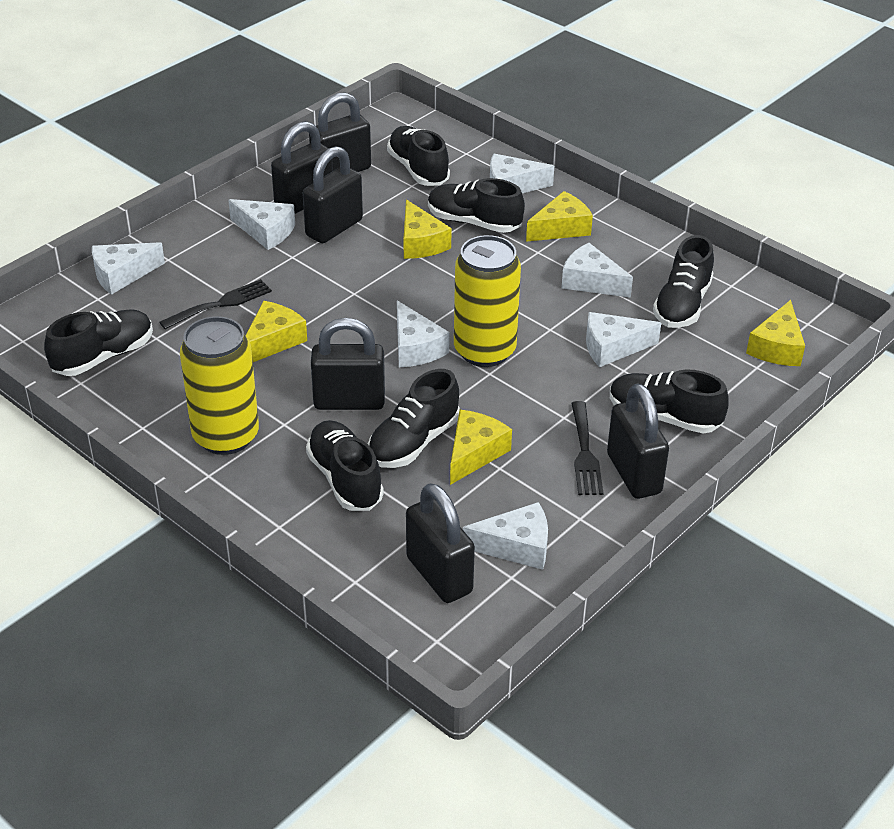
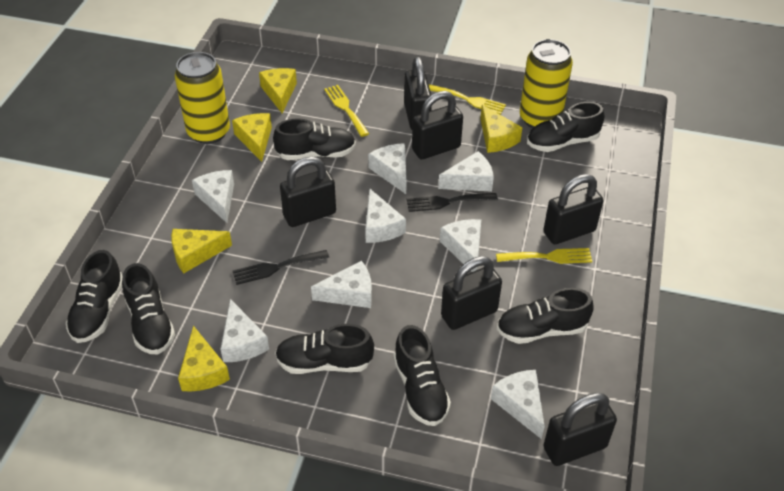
white cheese: [92,242,165,295] [228,199,295,250] [397,301,450,367] [463,502,548,570] [490,154,554,193] [561,243,633,298] [586,312,661,367] = 7 -> [192,170,234,223] [221,299,269,362] [311,261,372,308] [365,189,406,243] [368,143,407,194] [438,151,494,192] [440,219,481,272] [491,370,545,439] = 8
yellow fork: none = 0 -> [324,85,369,137] [429,84,506,115] [496,248,593,264] = 3

